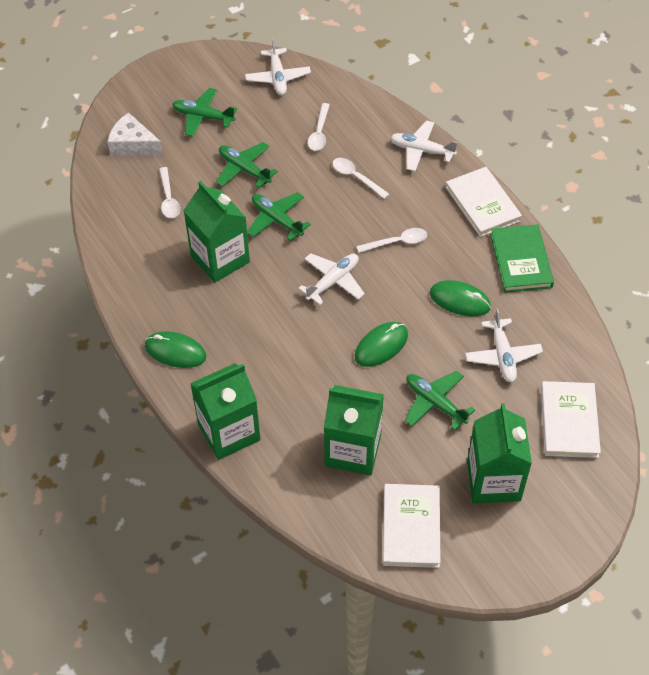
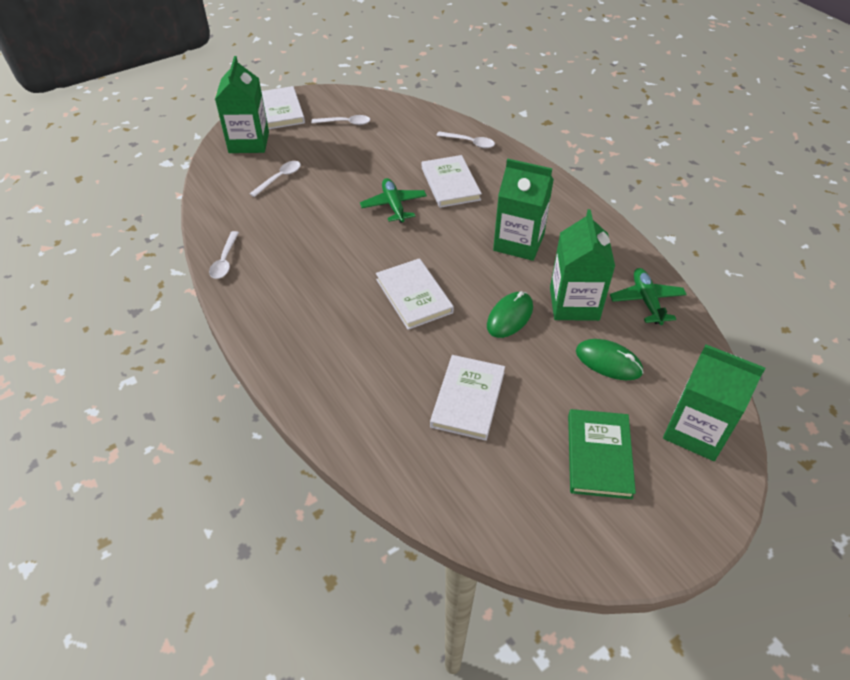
green mouse: [145,331,207,368] [354,322,408,367] [429,280,491,316] = 3 -> [487,291,533,338] [576,339,644,380] = 2
green plane: [172,88,237,137] [216,142,278,188] [247,192,311,241] [405,371,475,431] = 4 -> [360,178,427,223] [610,268,687,325] = 2
white book: [383,484,441,568] [445,167,522,237] [541,381,601,458] = 3 -> [261,86,305,129] [376,258,454,330] [422,155,482,208] [430,355,505,441] = 4
white cheese: [107,112,163,156] = 1 -> none = 0
white plane: [245,38,311,95] [298,253,365,305] [390,120,458,171] [465,308,543,382] = 4 -> none = 0

